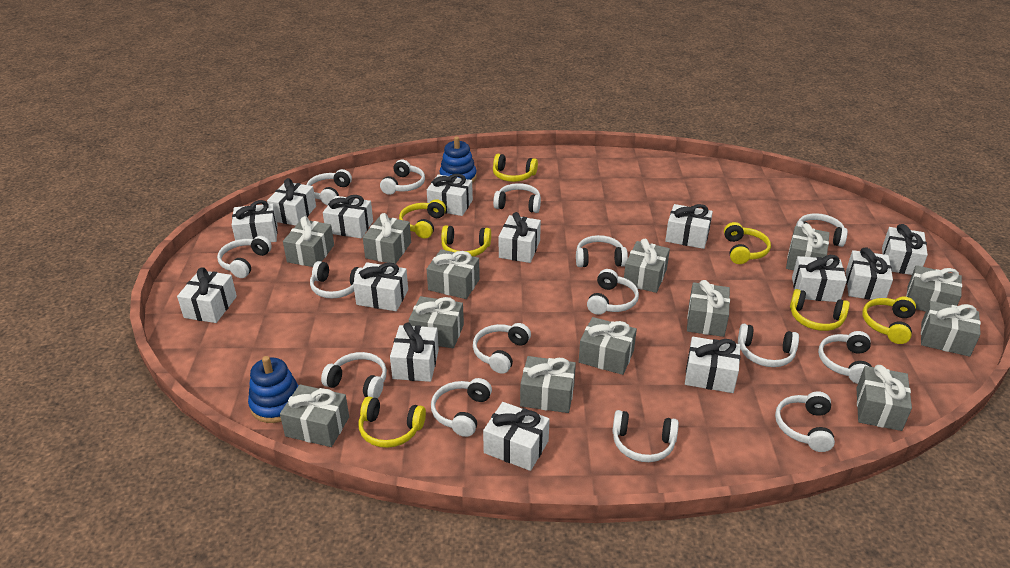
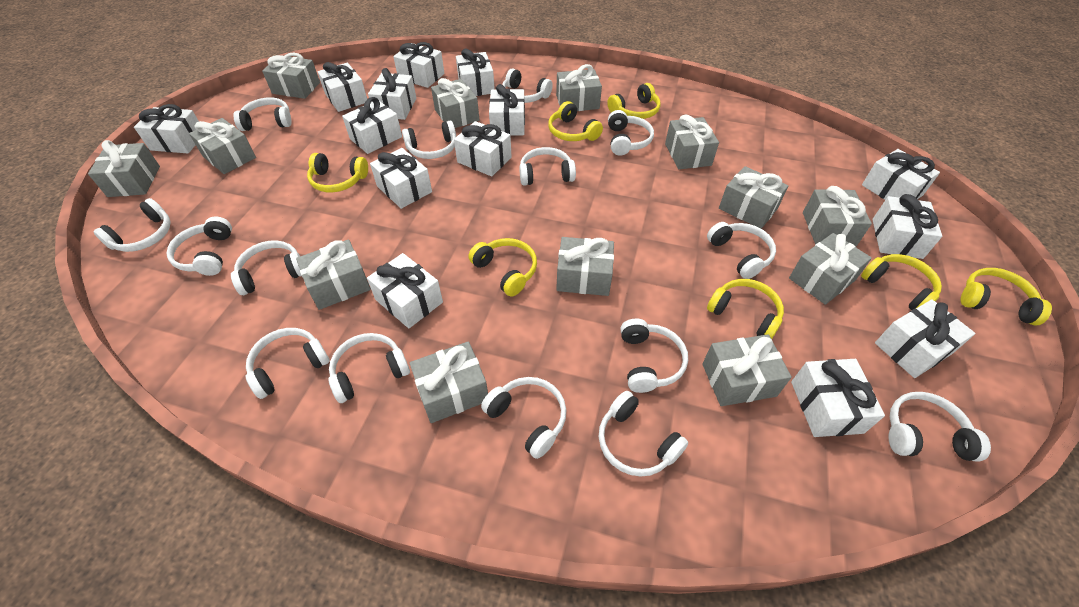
blue stacking toy: [248,356,299,423] [439,136,477,183] = 2 -> none = 0

